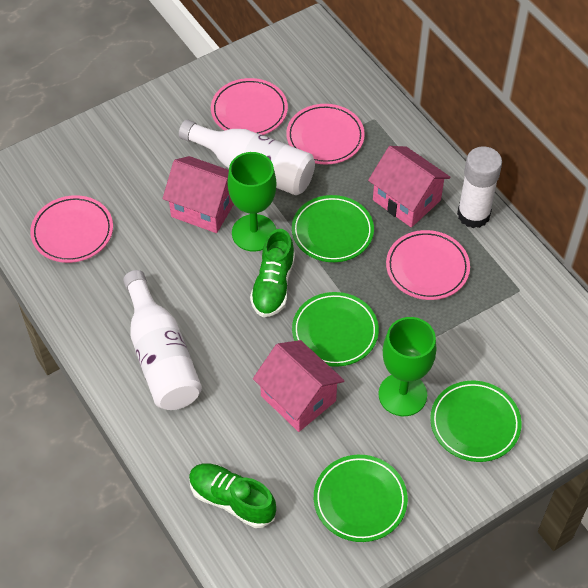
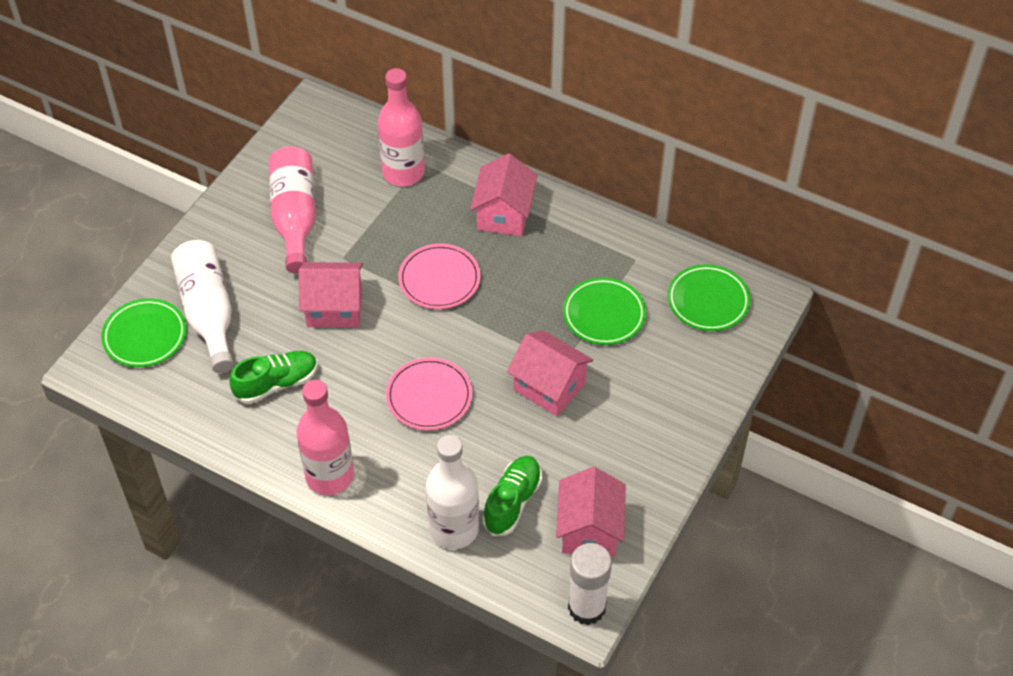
green goblet: [227,152,276,252] [378,317,436,416] = 2 -> none = 0
green plate: [292,195,374,262] [292,292,379,367] [314,455,408,542] [430,381,522,462] = 4 -> [101,298,186,367] [563,277,646,345] [668,264,751,331] = 3
pink bottle: none = 0 -> [269,146,316,274] [296,380,354,495] [378,68,425,186] = 3
pink house: [163,156,234,233] [253,340,345,432] [368,146,451,227] = 3 -> [299,262,363,327] [470,154,538,236] [507,330,593,416] [556,467,626,557] = 4
pink plate: [30,195,113,263] [211,78,288,135] [286,104,365,164] [386,230,470,300] = 4 -> [386,357,472,430] [398,244,480,309] = 2

